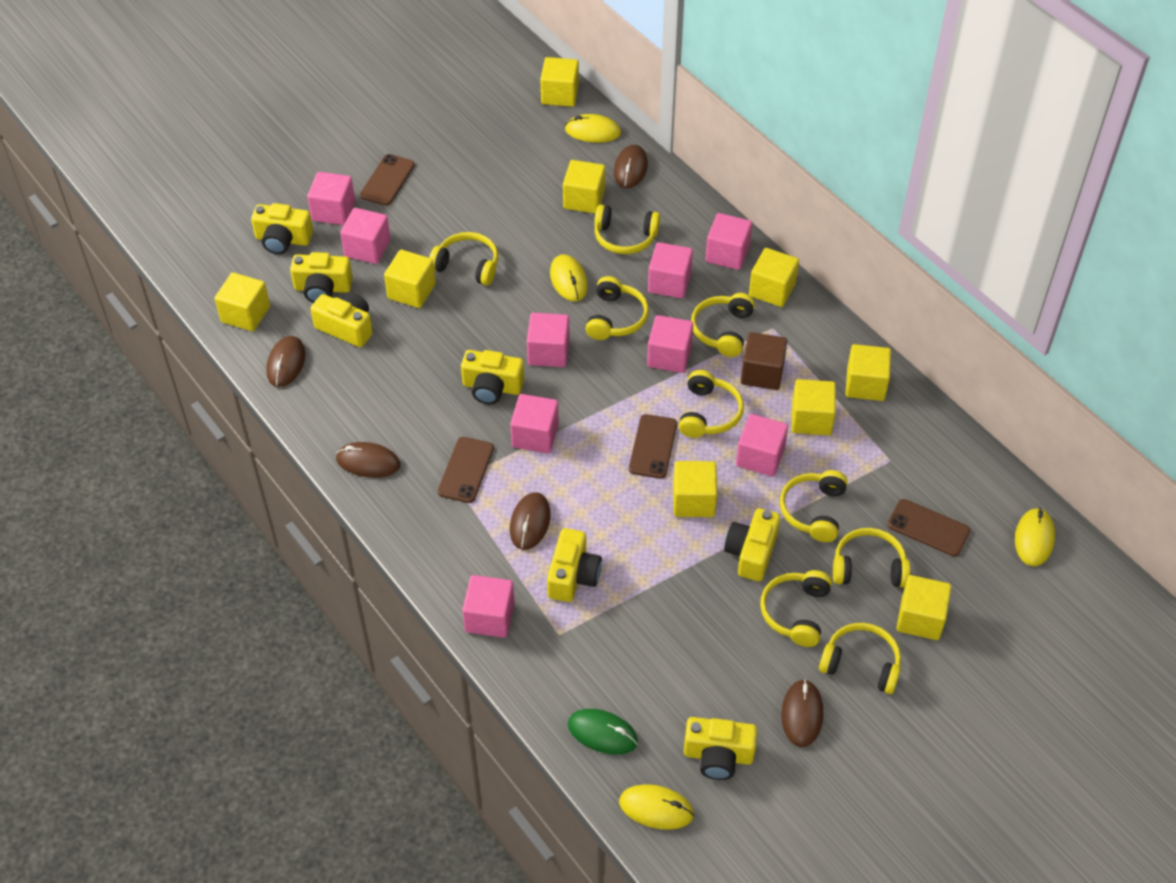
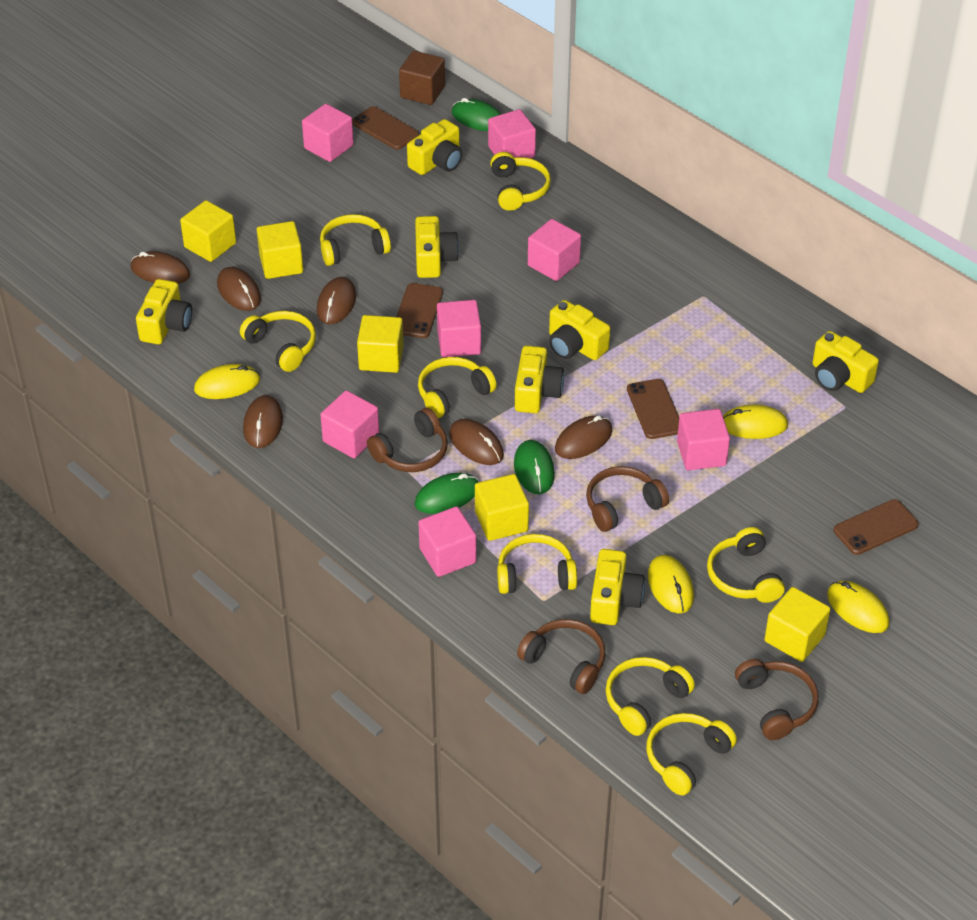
brown headphones: none = 0 -> [367,408,448,472] [517,619,606,694] [586,466,669,532] [735,659,819,740] = 4
brown mouse: [266,336,306,387] [336,442,400,478] [510,492,551,550] [614,145,648,188] [781,679,823,747] = 5 -> [131,251,190,284] [217,267,261,311] [243,395,283,448] [317,277,356,324] [449,419,504,465] [555,415,612,459] = 6
green mouse: [568,709,638,755] = 1 -> [415,473,479,514] [452,98,501,131] [514,440,555,494] = 3
pink cube: [307,172,355,225] [340,208,391,264] [462,575,515,638] [510,394,559,453] [527,313,570,367] [647,315,693,373] [648,242,693,299] [706,213,752,270] [736,414,788,477] = 9 -> [302,104,354,162] [320,390,379,458] [418,506,477,577] [437,300,481,357] [488,109,536,158] [528,219,581,281] [677,409,730,470] = 7
yellow cube: [215,272,270,331] [384,249,436,308] [540,57,579,107] [563,160,605,214] [673,461,717,517] [749,248,799,307] [792,379,836,435] [846,344,891,401] [896,575,952,640] = 9 -> [180,200,236,262] [257,221,303,279] [357,315,404,373] [475,474,529,541] [765,587,830,662] = 5
yellow headphones: [429,232,498,286] [586,276,649,340] [594,205,660,254] [679,370,744,438] [691,293,755,357] [760,570,832,647] [780,470,848,542] [819,623,901,694] [833,528,911,588] = 9 -> [240,311,316,372] [320,214,391,266] [418,357,497,418] [490,152,551,211] [497,534,577,594] [606,657,695,736] [646,713,737,796] [707,527,785,603] = 8

